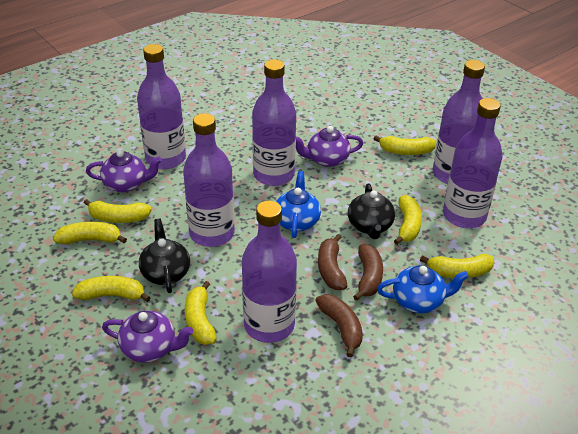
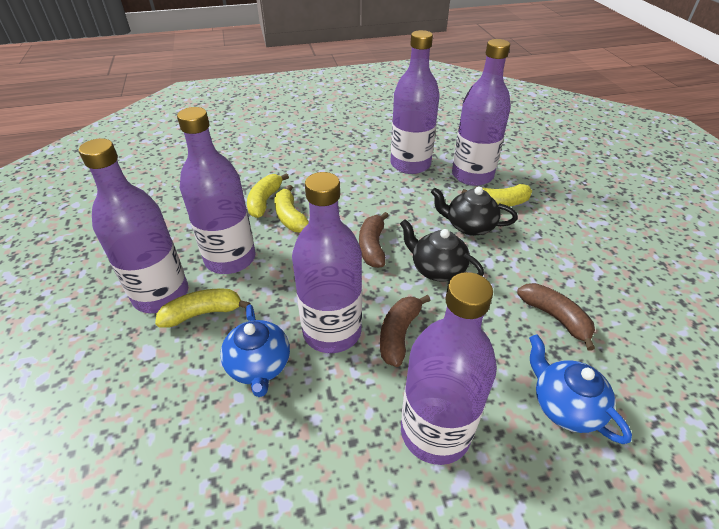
purple teapot: [86,150,162,192] [102,311,193,363] [296,126,363,167] = 3 -> none = 0
yellow banana: [53,222,127,244] [72,276,151,302] [84,199,152,223] [185,281,217,345] [374,136,436,155] [394,195,422,245] [420,254,494,278] = 7 -> [155,288,251,328] [247,173,289,218] [275,185,309,232] [461,184,532,206] = 4

